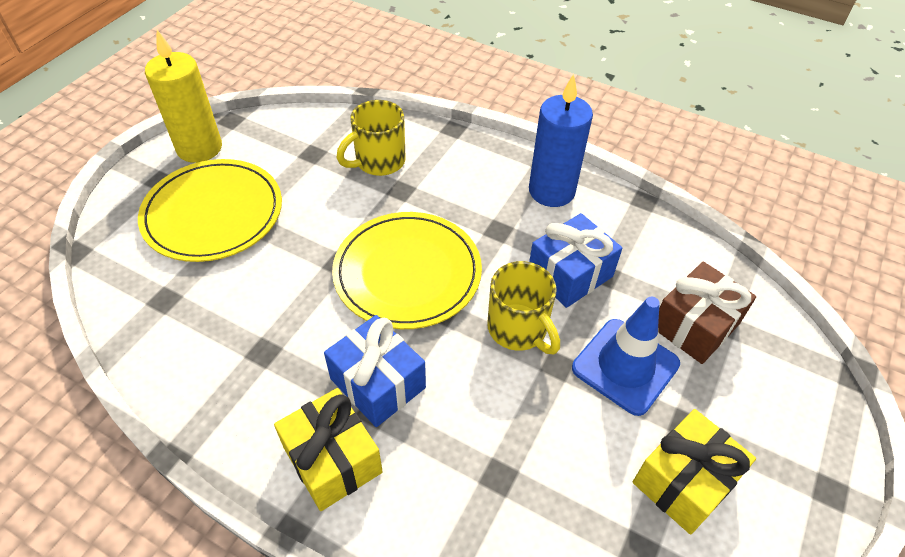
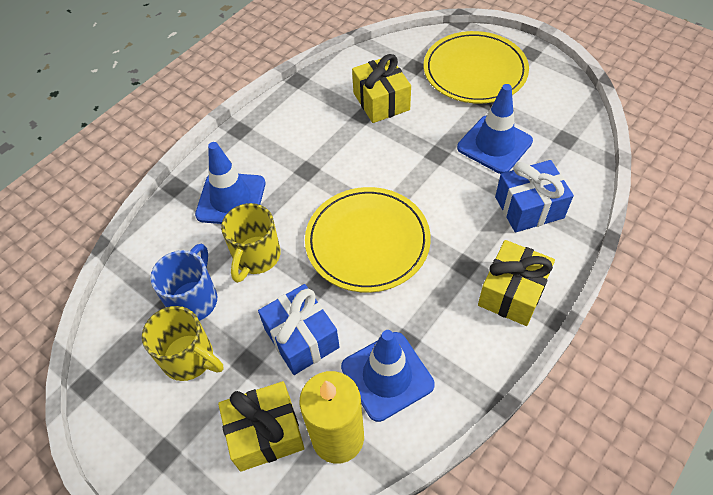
blue candle: [529,74,593,207] = 1 -> none = 0
blue mug: none = 0 -> [150,244,217,321] = 1
blue traffic cone: [572,297,680,416] = 1 -> [195,142,265,224] [341,330,435,422] [457,84,533,174] = 3
brown gift: [658,261,756,364] = 1 -> none = 0
yellow gift: [274,388,383,511] [633,409,756,535] = 2 -> [218,381,304,472] [352,54,411,123] [478,240,555,326] = 3

